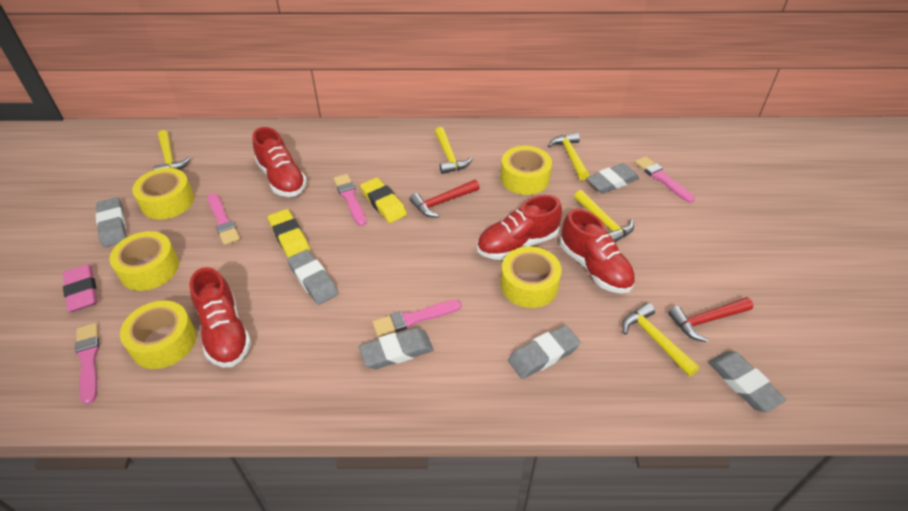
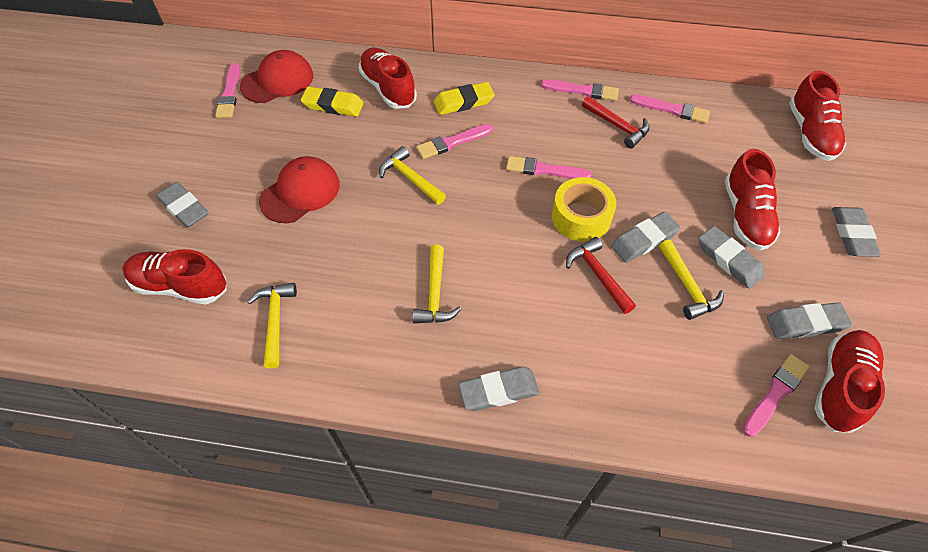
pink brush: [75,323,100,405] [208,193,240,245] [334,174,366,226] [372,300,462,337] [635,156,695,203] = 5 -> [215,63,240,118] [416,124,494,159] [506,156,592,179] [541,80,619,101] [630,94,710,123] [743,354,810,437] = 6
pink eraser: [63,264,97,312] = 1 -> none = 0
red cap: none = 0 -> [240,50,313,103] [259,156,340,223] = 2
red shoe: [189,267,251,367] [253,127,307,197] [477,195,562,260] [560,209,635,293] = 4 -> [122,249,227,304] [359,48,417,109] [725,149,781,251] [789,71,846,161] [814,330,885,433] = 5
yellow hammer: [153,130,191,170] [435,127,473,174] [548,133,589,180] [574,190,634,242] [622,302,700,376] = 5 -> [247,282,297,368] [379,146,446,205] [413,245,461,324] [659,240,724,320] = 4
yellow tape: [109,231,179,291] [120,301,196,369] [132,168,194,220] [501,146,552,195] [501,246,562,308] = 5 -> [552,177,616,242] = 1

